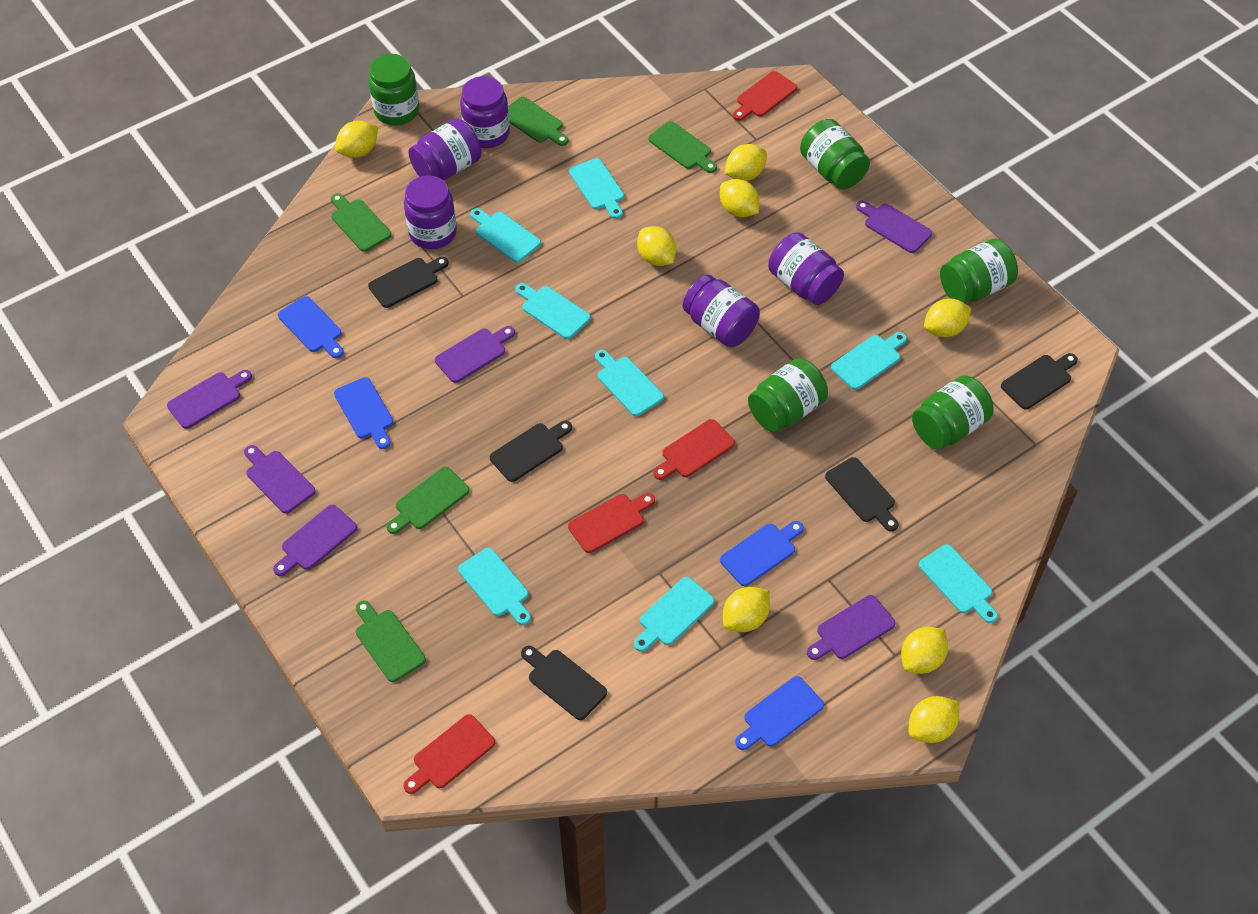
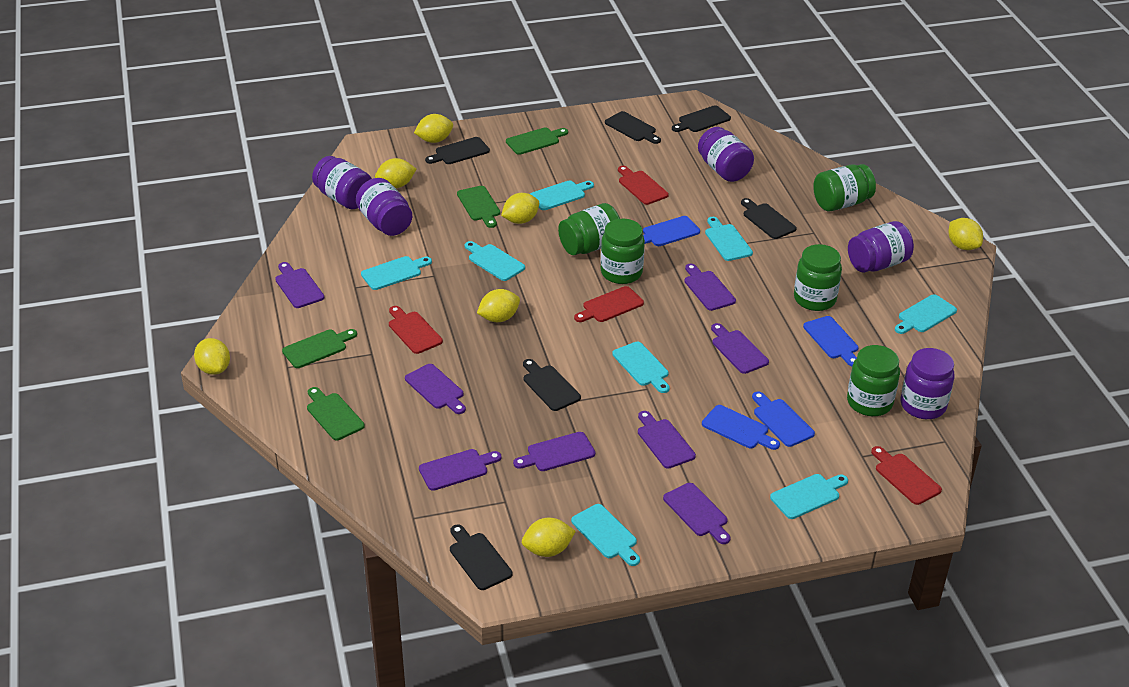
black cutting board: [368,257,449,308] [490,421,572,482] [521,646,607,720] [825,457,899,532] [1001,353,1078,409] = 5 -> [425,137,490,164] [450,525,512,590] [523,359,581,411] [605,111,661,144] [672,105,731,132] [741,198,797,239] = 6
green cutting board: [331,193,392,252] [356,601,426,682] [386,467,470,534] [508,97,569,146] [648,121,717,173] = 5 -> [282,329,357,368] [307,387,365,440] [457,186,500,228] [506,127,568,155] = 4
purple cutting board: [167,370,252,429] [244,445,316,514] [273,505,357,576] [435,326,515,383] [807,595,896,660] [856,201,932,253] = 6 -> [275,262,324,308] [405,364,466,414] [419,449,502,491] [513,432,595,471] [638,411,696,469] [663,483,731,544] [684,264,736,311] [711,323,769,374] = 8
yellow lemon: [335,121,378,158] [637,226,676,266] [720,179,759,217] [723,587,770,632] [725,144,767,181] [901,627,948,674] [908,696,960,743] [924,299,971,337] = 8 -> [194,338,230,375] [375,158,416,188] [414,114,453,143] [477,289,520,322] [501,193,539,224] [522,518,576,557] [948,218,983,250] = 7

